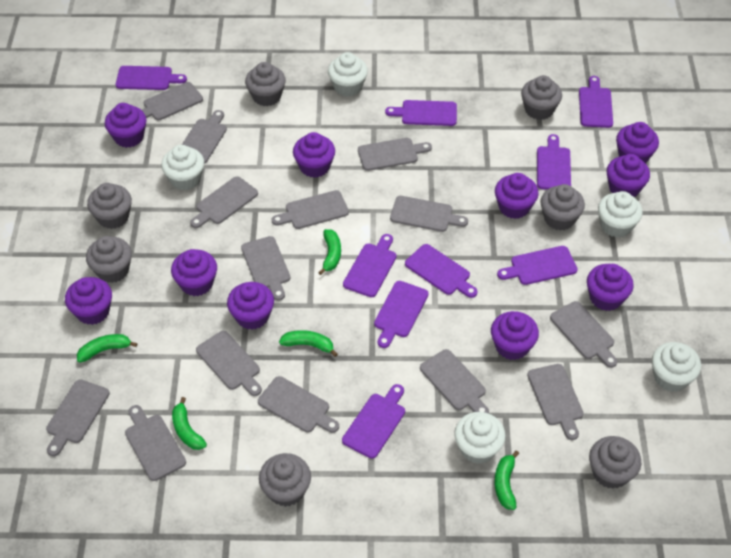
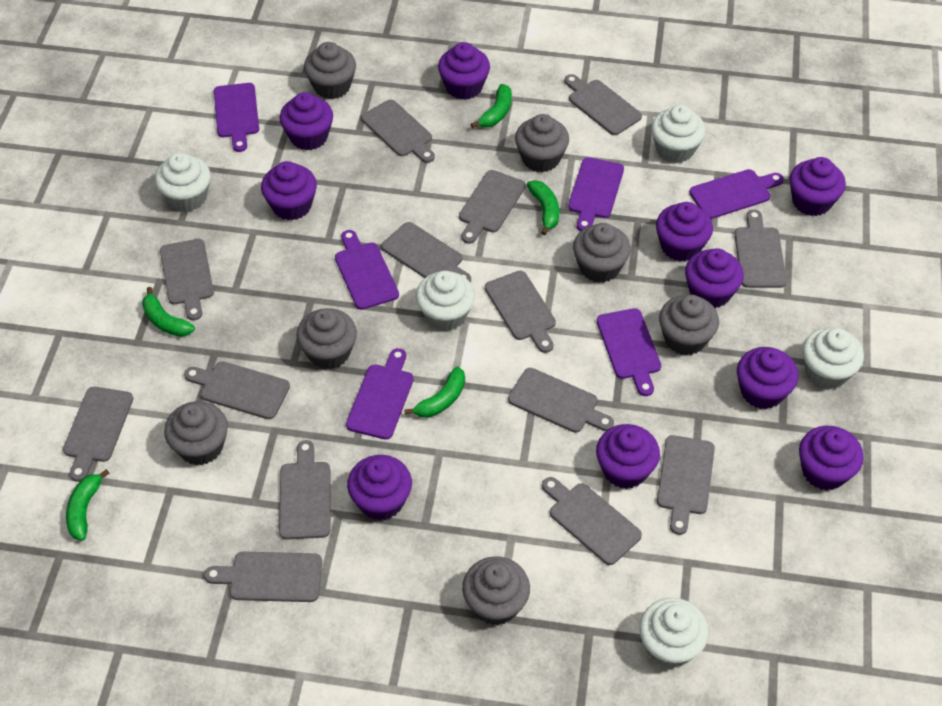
purple cutting board: [116,66,187,90] [342,384,405,459] [343,234,397,297] [374,281,428,348] [385,100,457,126] [405,244,478,298] [497,246,578,285] [537,134,571,190] [579,76,613,128] = 9 -> [214,83,259,152] [335,230,399,310] [346,348,414,440] [568,157,624,231] [597,308,661,396] [689,169,784,219] = 6

